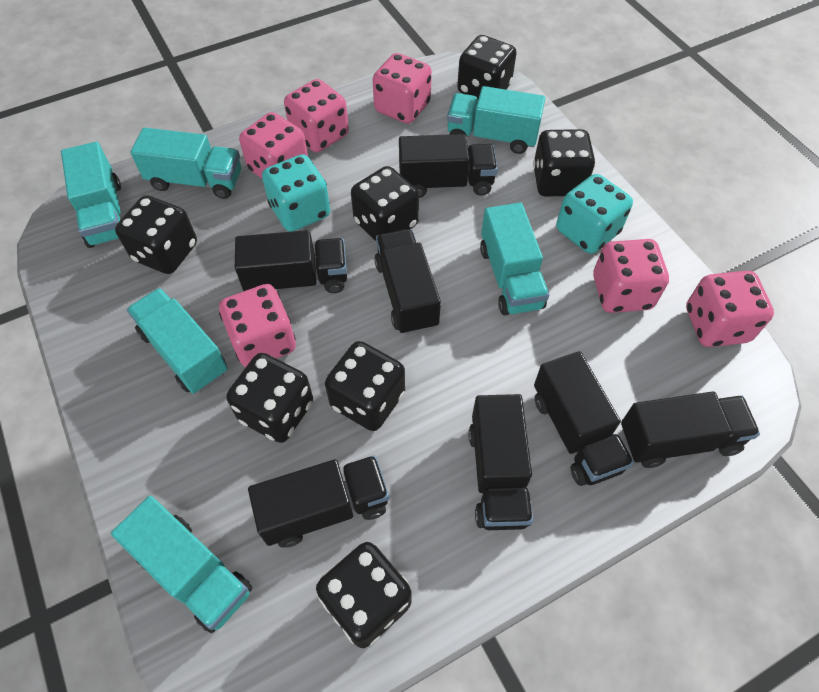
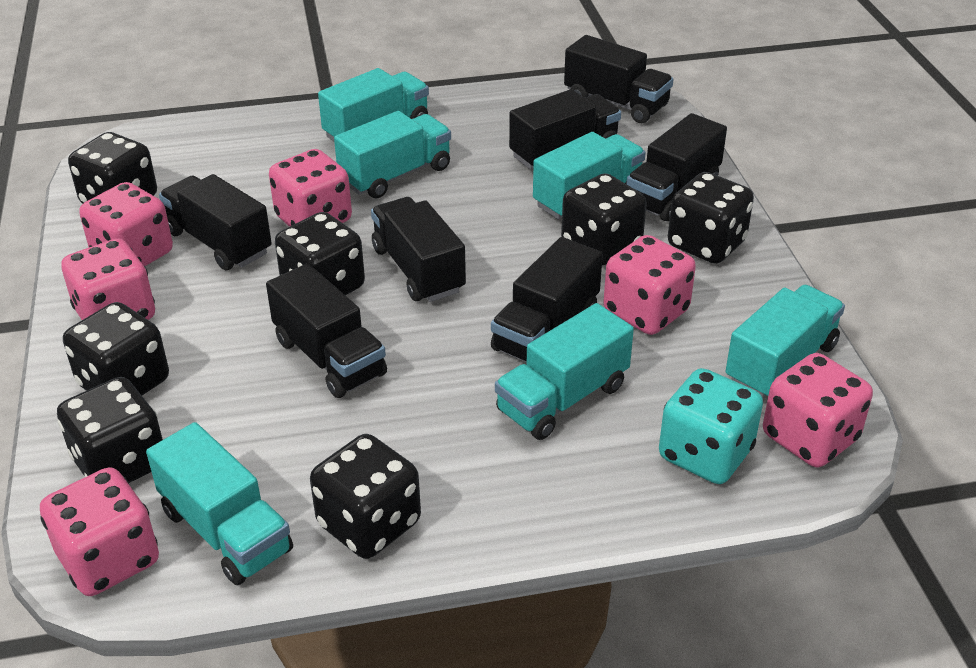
turquoise dice: [262,154,330,232] [556,174,633,254] = 2 -> [659,368,763,484] = 1

